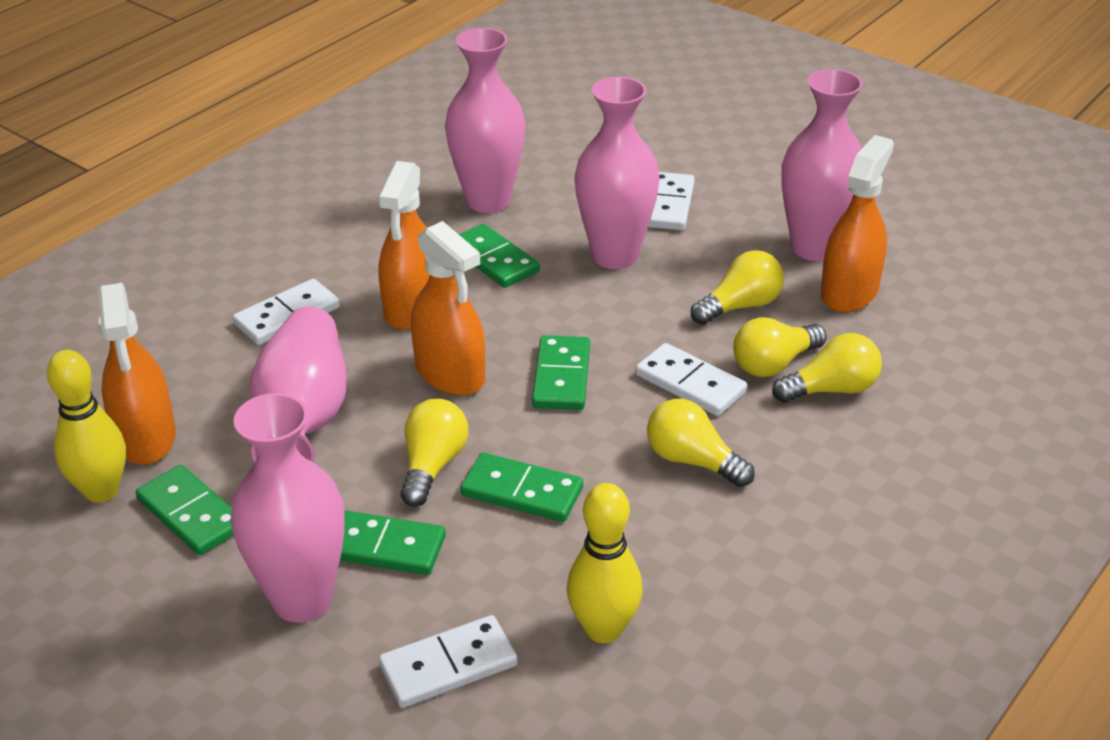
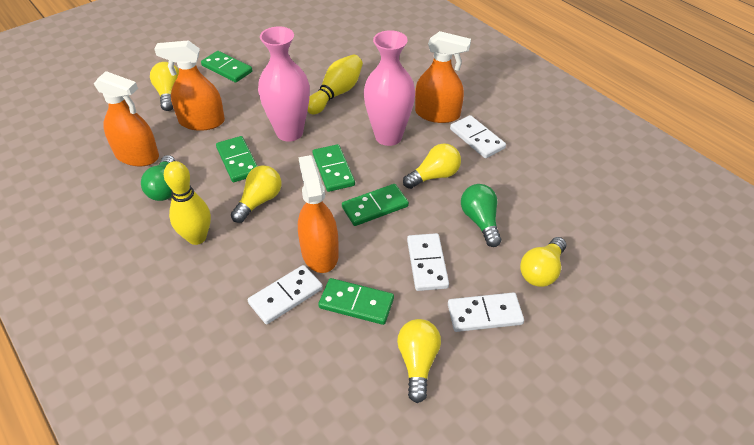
green light bulb: none = 0 -> [141,155,175,201] [461,184,501,247] = 2
pink vase: [231,393,345,623] [250,306,347,463] [445,28,526,213] [574,77,660,269] [782,69,863,261] = 5 -> [258,26,310,141] [364,30,415,146] = 2

